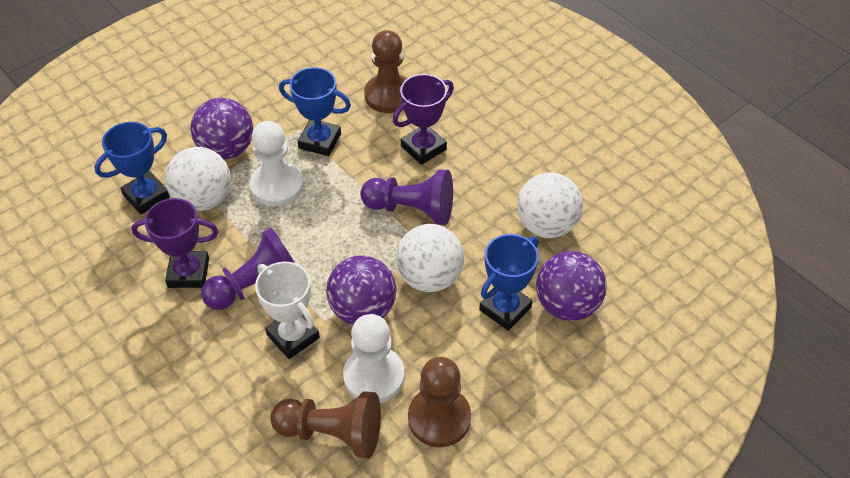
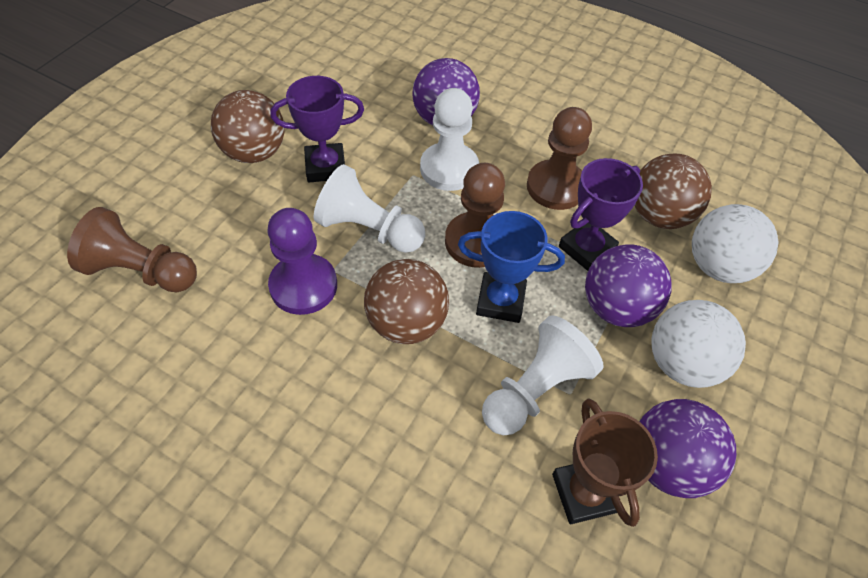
blue trophy: [95,122,170,215] [279,67,351,156] [479,234,539,331] = 3 -> [458,211,565,323] = 1
brown ball: none = 0 -> [211,90,285,163] [364,259,449,344] [635,154,712,229] = 3
brown trophy: none = 0 -> [552,398,658,527] = 1
purple pawn: [201,227,295,310] [360,169,453,225] = 2 -> [267,208,337,315] = 1
white ball: [165,147,231,211] [396,224,464,292] [517,173,583,238] = 3 -> [651,300,746,388] [692,204,778,283] = 2
white pawn: [250,121,304,207] [343,314,405,403] = 2 -> [314,164,425,253] [420,88,479,191] [482,315,604,435] = 3
white trophy: [255,262,320,359] = 1 -> none = 0

